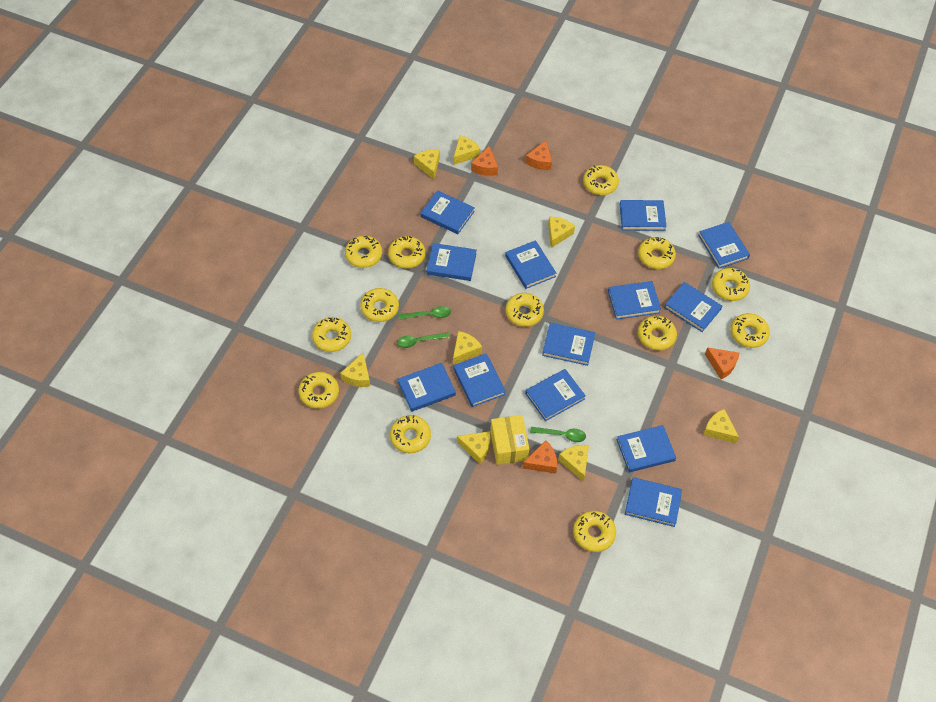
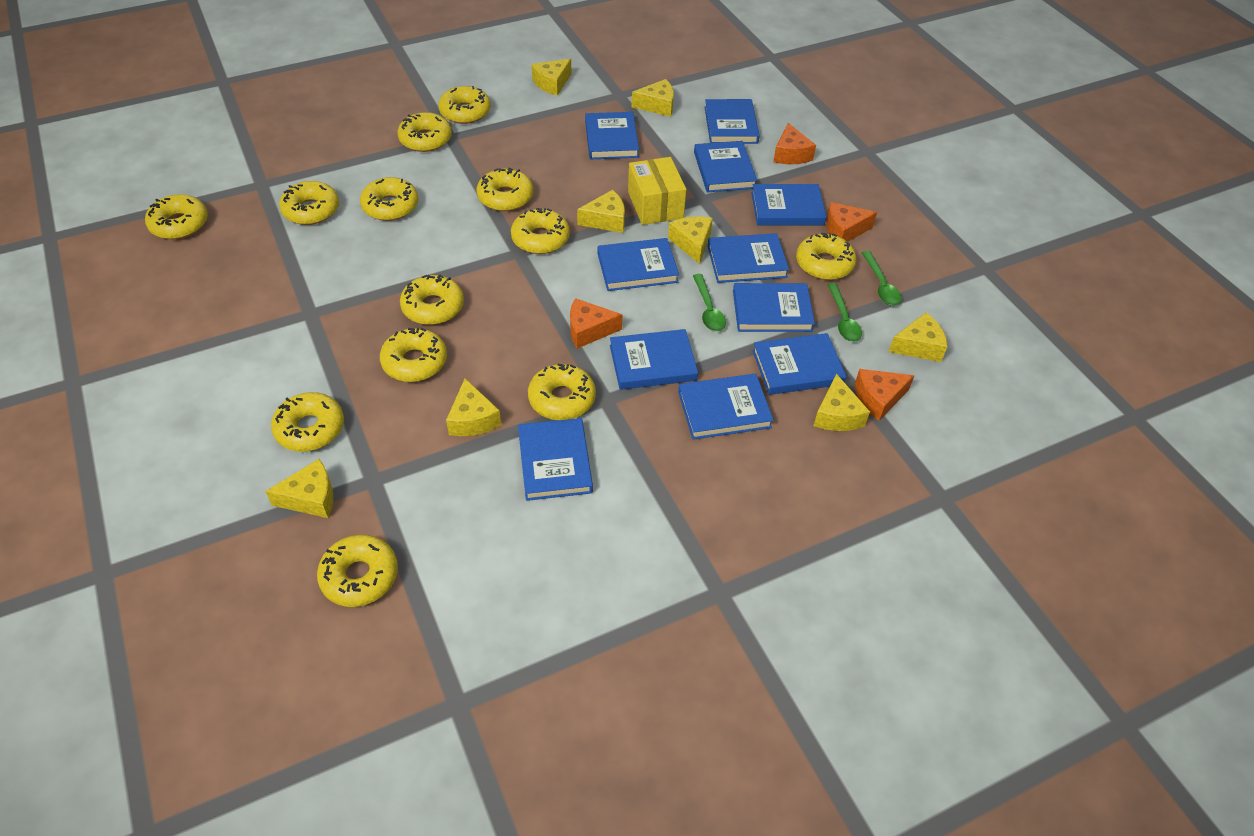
blue book: [398,363,456,412] [420,190,475,234] [427,243,477,281] [453,353,506,407] [505,240,556,289] [525,369,586,421] [542,323,595,366] [608,281,661,320] [616,425,676,472] [620,200,667,231] [625,477,682,527] [664,282,722,332] [698,222,750,268] = 13 -> [518,418,593,501] [585,112,639,159] [598,238,679,291] [610,329,698,390] [678,374,774,440] [694,141,757,192] [704,99,760,144] [707,233,789,283] [733,283,815,332] [751,184,827,225] [752,333,847,395] = 11

